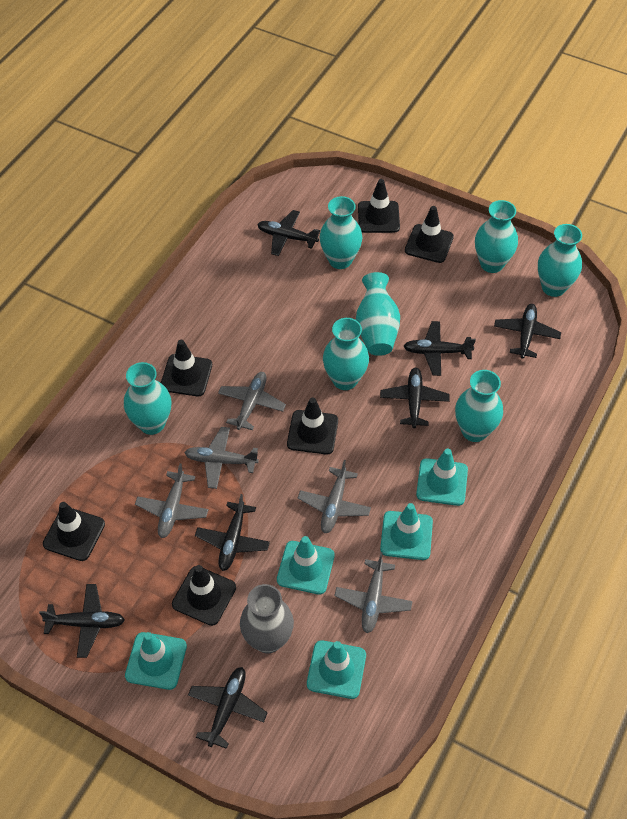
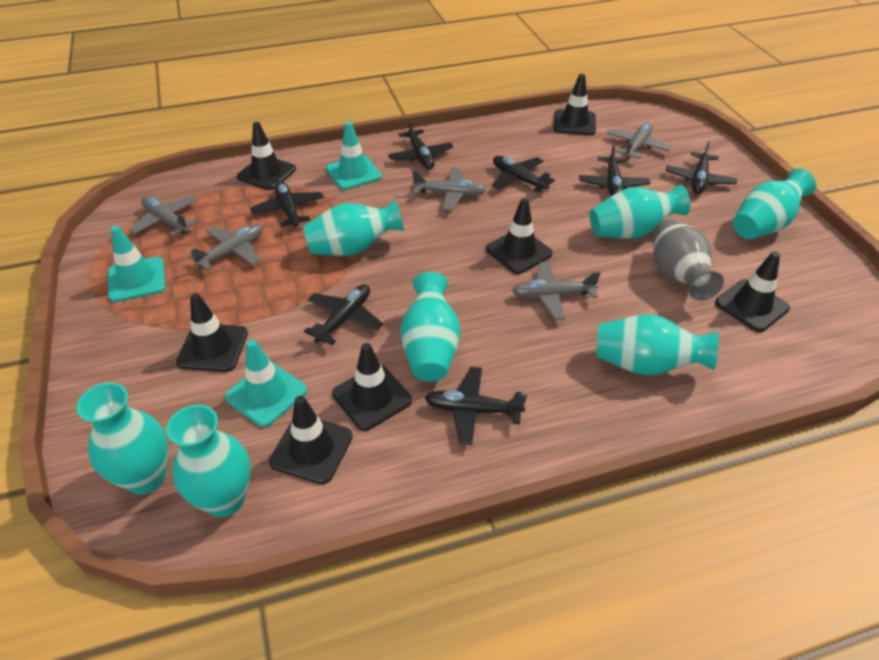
black traffic cone: [43,502,105,561] [161,340,212,397] [172,565,236,626] [287,398,338,455] [358,179,400,233] [405,206,454,263] = 6 -> [176,293,248,372] [237,122,296,190] [269,396,353,484] [332,343,412,431] [486,198,553,274] [553,74,596,135] [715,251,790,332] = 7
turquoise traffic cone: [125,632,187,690] [277,536,335,595] [307,640,366,699] [380,503,433,560] [416,448,468,506] = 5 -> [108,226,166,302] [225,340,307,427] [326,122,382,190] = 3

